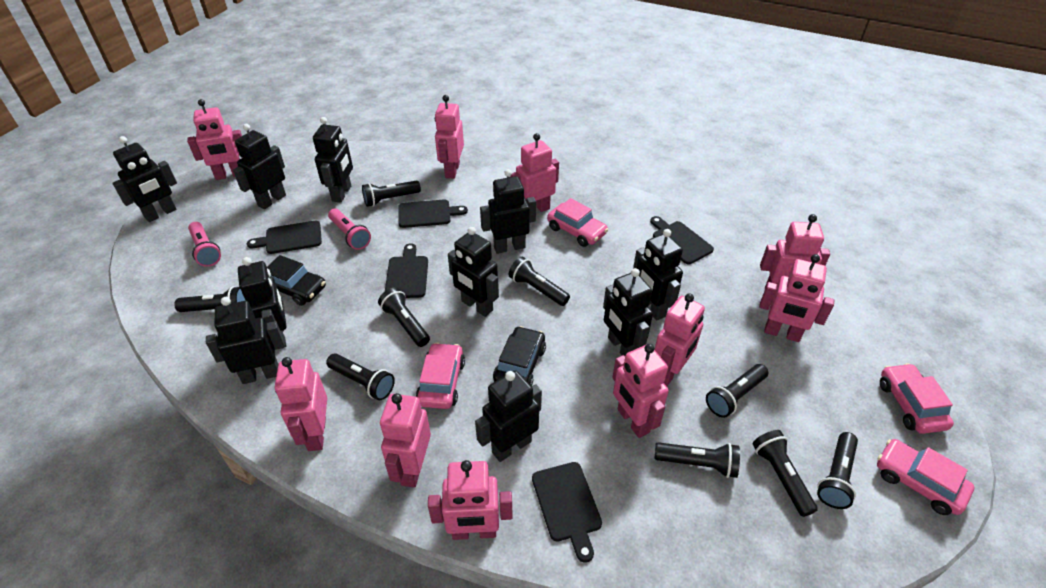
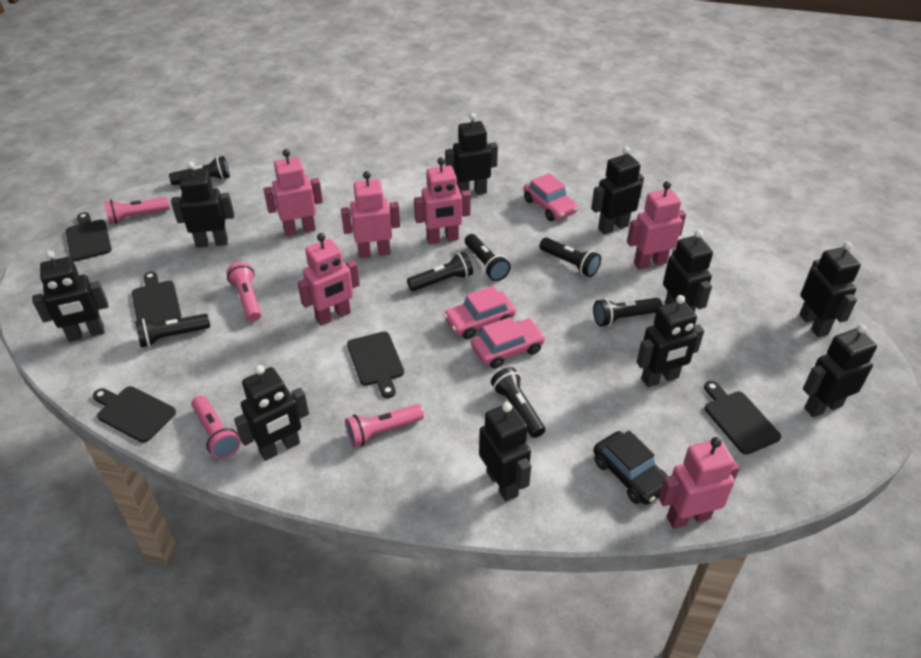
black car: [267,255,326,306] [493,326,546,386] = 2 -> [593,430,668,505] = 1
black flashlight: [174,286,246,312] [326,353,395,401] [362,181,421,207] [378,287,430,347] [508,257,570,306] [654,442,740,478] [706,364,768,418] [753,430,818,517] [817,432,858,509] = 9 -> [135,314,210,347] [169,156,230,185] [407,252,473,291] [465,234,511,281] [491,367,545,438] [540,238,601,277] [593,298,663,327] = 7
pink car: [416,342,465,409] [547,198,608,247] [877,439,974,515] [880,363,954,434] = 4 -> [444,286,516,339] [471,317,546,369] [523,173,578,221] = 3
pink flashlight: [188,222,221,267] [328,208,371,250] = 2 -> [104,197,170,224] [191,395,240,459] [227,262,261,321] [345,404,424,447] = 4
pink robot: [187,99,242,180] [275,357,327,451] [380,393,431,488] [428,460,513,540] [435,95,464,179] [510,133,559,212] [612,344,669,438] [654,293,705,386] [759,254,834,342] [760,214,830,288] = 10 -> [263,149,323,236] [298,233,360,326] [341,171,400,258] [414,157,471,244] [627,181,686,270] [659,437,740,529] = 6

